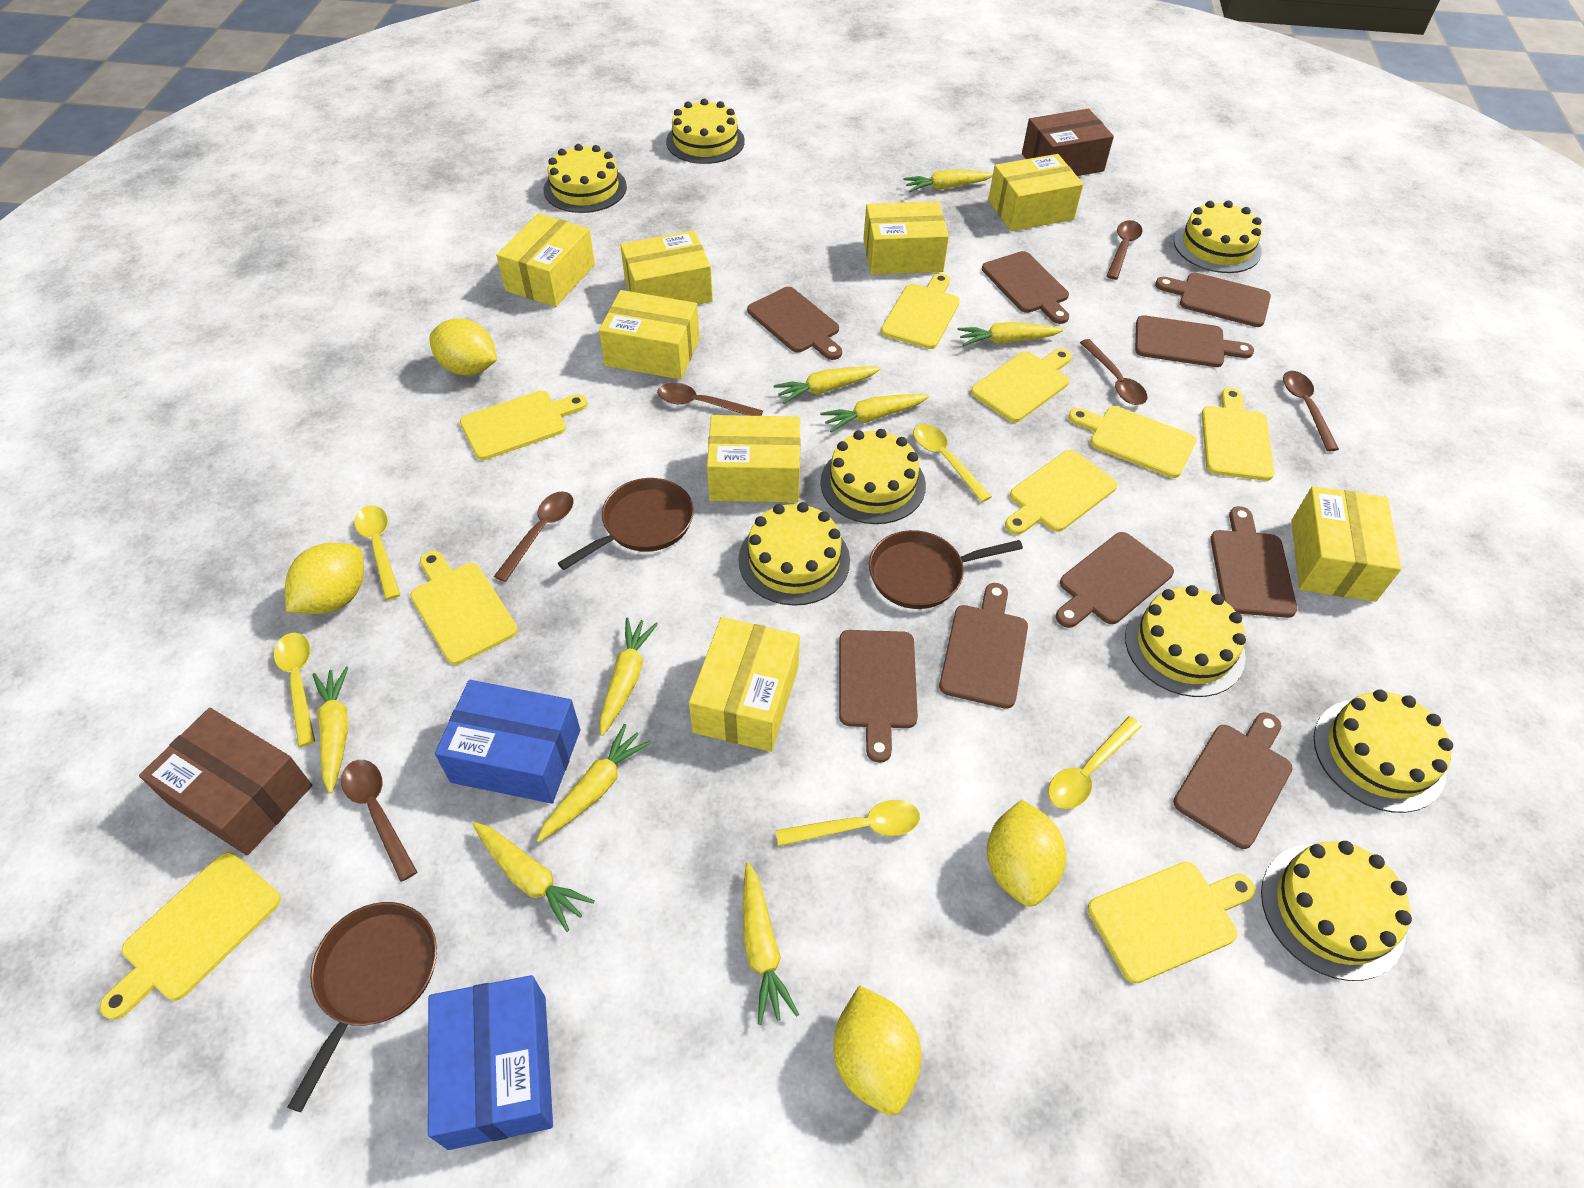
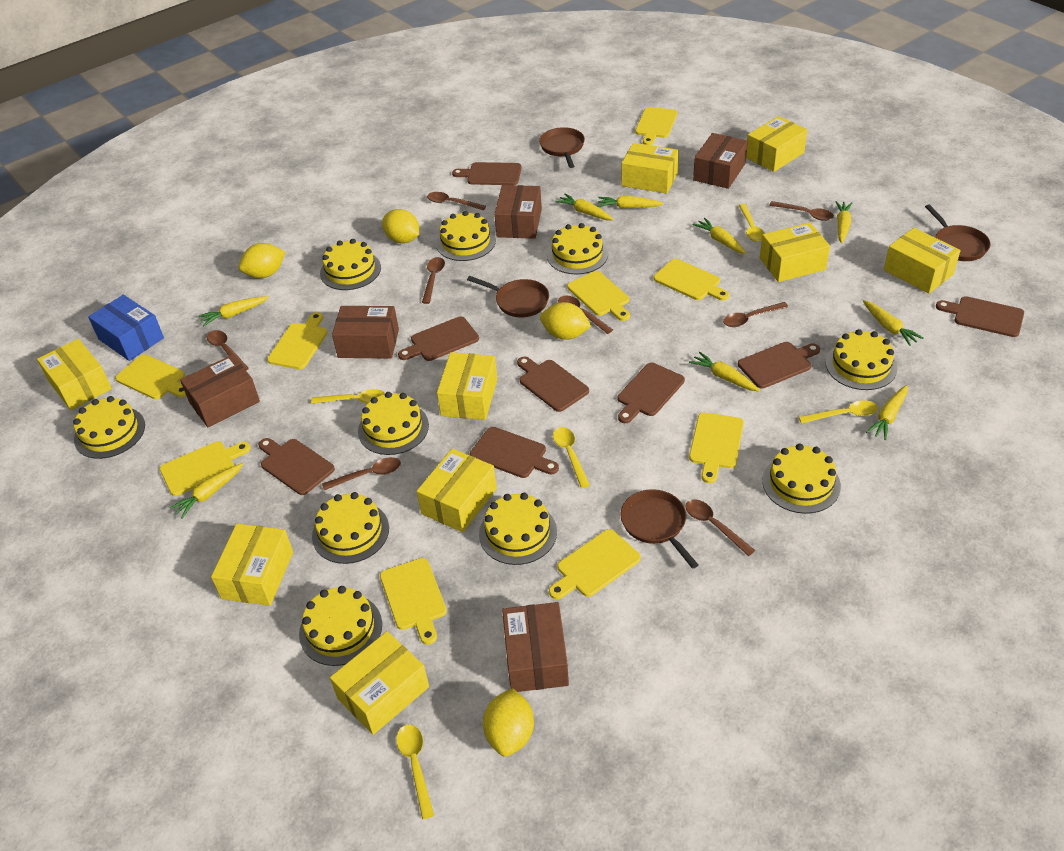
blue box: [428,975,553,1150] [435,680,580,804] = 2 -> [88,295,164,361] = 1
brown box: [139,708,312,855] [1022,108,1114,176] = 2 -> [180,355,260,427] [332,306,399,359] [494,185,542,239] [502,602,569,692] [693,133,748,189] = 5
brown cutting board: [747,287,842,360] [839,630,918,763] [939,583,1028,709] [982,251,1069,324] [1056,532,1174,628] [1135,315,1254,367] [1155,273,1271,327] [1173,713,1293,849] [1210,506,1297,618] = 9 -> [259,438,335,495] [398,316,479,361] [452,162,522,185] [470,427,559,478] [517,356,589,412] [618,363,685,423] [738,342,820,389] [936,296,1024,337] = 8
brown pan: [288,902,437,1112] [558,478,694,570] [869,530,1023,609] = 3 -> [467,276,549,317] [539,127,585,168] [620,489,699,569] [925,204,990,261] = 4
brown spoon: [341,760,417,882] [494,491,574,582] [657,383,763,416] [1080,339,1148,405] [1107,220,1143,280] [1283,371,1339,451] = 6 -> [207,330,249,371] [322,457,401,490] [422,257,445,304] [427,192,486,211] [558,295,613,334] [685,499,755,556] [723,302,788,327] [769,201,834,221] = 8
yellow box: [496,213,595,307] [599,290,700,380] [620,230,713,305] [689,617,800,752] [707,415,800,503] [863,201,949,275] [988,154,1083,231] [1291,486,1402,602] = 8 -> [37,339,112,410] [211,524,293,606] [330,631,429,735] [416,449,497,532] [437,352,497,420] [622,143,679,193] [746,116,808,172] [760,222,830,282] [884,228,960,294] = 9
yellow cake: [544,144,627,213] [666,99,745,164] [738,502,850,606] [820,429,926,524] [1125,585,1246,697] [1174,201,1262,273] [1261,841,1412,981] [1314,690,1453,813] = 8 -> [73,396,145,459] [299,586,382,666] [312,492,389,564] [320,239,381,290] [358,392,429,455] [436,211,496,261] [479,493,557,565] [547,223,608,274] [762,444,841,514] [826,329,898,390] = 10

